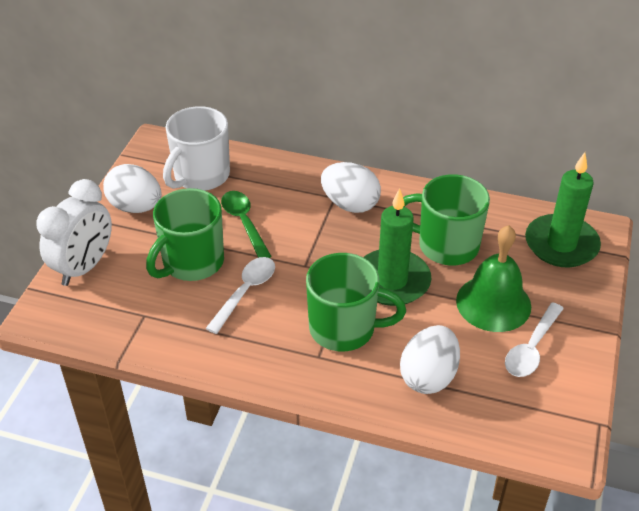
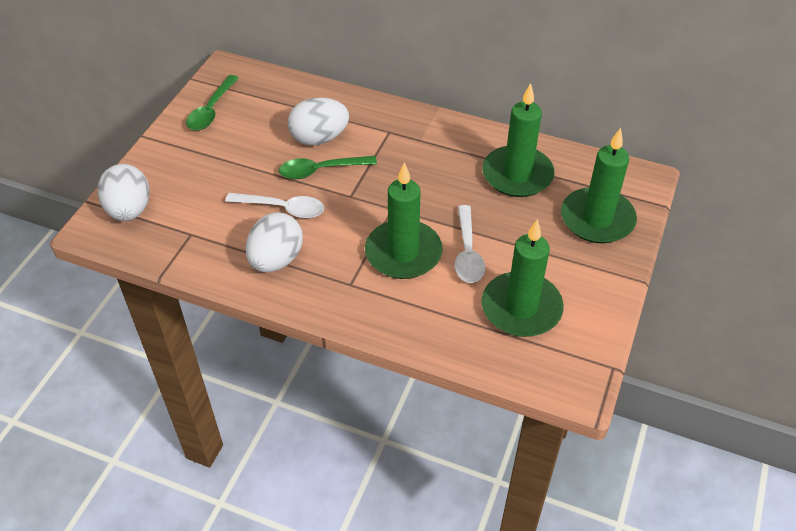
green bell: [456,225,531,332] = 1 -> none = 0
green candle: [363,188,431,306] [525,152,601,268] = 2 -> [365,163,443,279] [482,83,555,197] [482,219,564,337] [561,128,637,243] = 4
green mug: [146,188,224,281] [306,253,406,352] [403,174,490,265] = 3 -> none = 0
green spoon: [221,191,271,258] = 1 -> [186,75,238,131] [279,156,377,179] = 2
white clock: [36,179,112,286] = 1 -> none = 0
white mug: [163,106,230,191] = 1 -> none = 0

